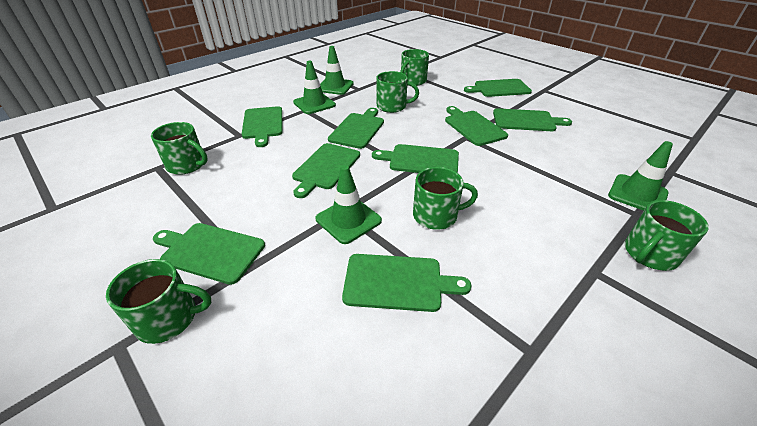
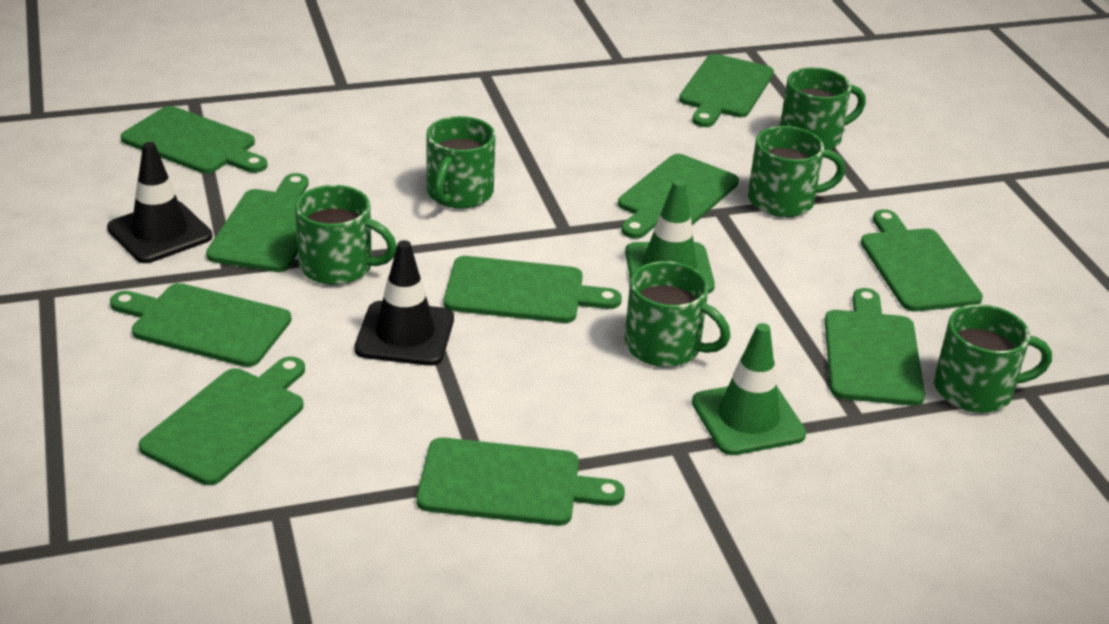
black traffic cone: none = 0 -> [107,142,212,263] [354,240,454,366] = 2
green cutting board: [153,223,265,285] [242,106,283,147] [292,143,360,198] [328,108,384,149] [342,254,472,312] [372,144,459,173] [445,106,508,146] [464,79,532,97] [493,108,572,131] = 9 -> [110,283,292,367] [121,106,267,174] [139,356,305,485] [206,173,309,272] [416,437,625,526] [444,256,622,323] [618,154,739,239] [679,54,774,127] [825,288,925,406] [861,209,983,311] = 10
green traffic cone: [293,61,336,114] [316,165,382,244] [320,46,354,95] [608,141,673,211] = 4 -> [625,179,715,293] [692,323,806,455] = 2

